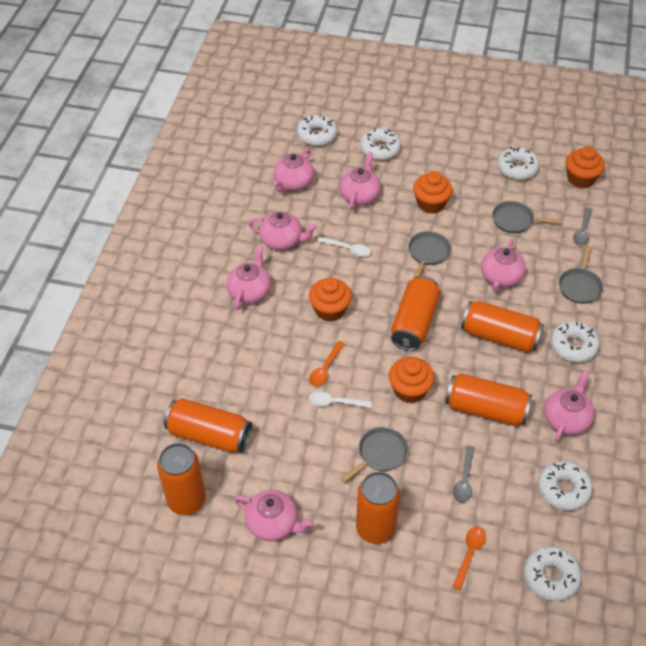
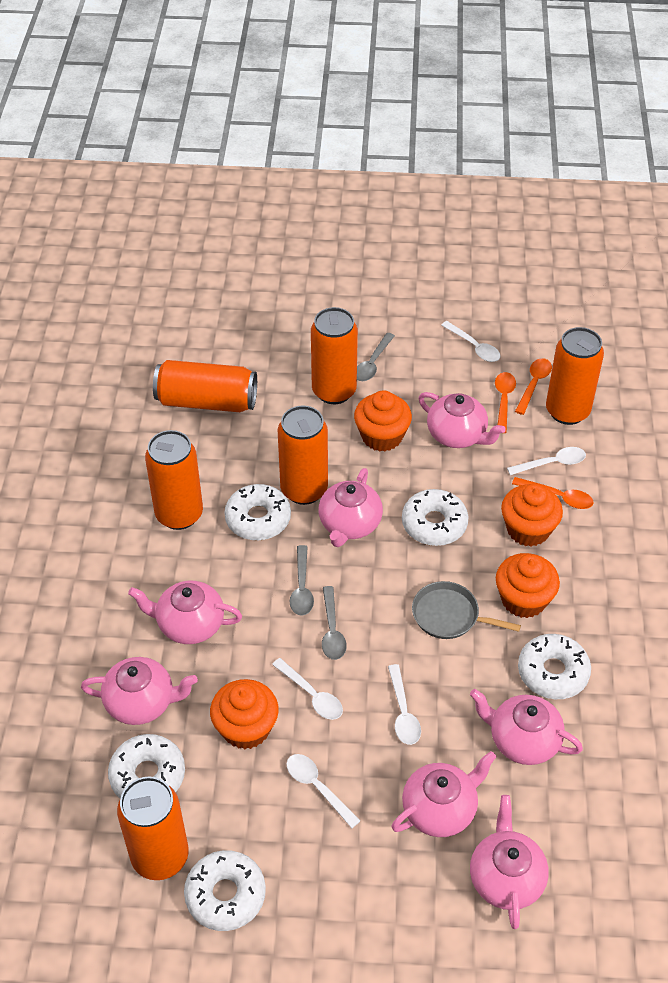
grey pan: [340,427,408,483] [408,231,451,279] [492,201,562,233] [559,246,603,304] = 4 -> [412,581,521,639] = 1
grey spoon: [453,446,475,503] [573,208,593,245] = 2 -> [290,545,314,616] [322,586,347,660] [357,333,395,381] = 3
orange spoon: [309,341,345,386] [452,526,486,590] = 2 -> [495,372,516,433] [512,477,593,509] [515,358,552,415] = 3
white donut: [297,115,337,146] [360,128,401,160] [497,147,540,180] [524,546,582,601] [538,461,593,511] [550,321,600,362] = 6 -> [108,734,185,798] [184,850,266,931] [224,484,291,540] [402,489,468,546] [518,634,591,699] = 5
white spoon: [308,391,372,408] [317,237,371,257] = 2 -> [272,658,343,720] [286,754,360,828] [388,664,421,745] [441,321,500,362] [507,447,586,475] = 5

